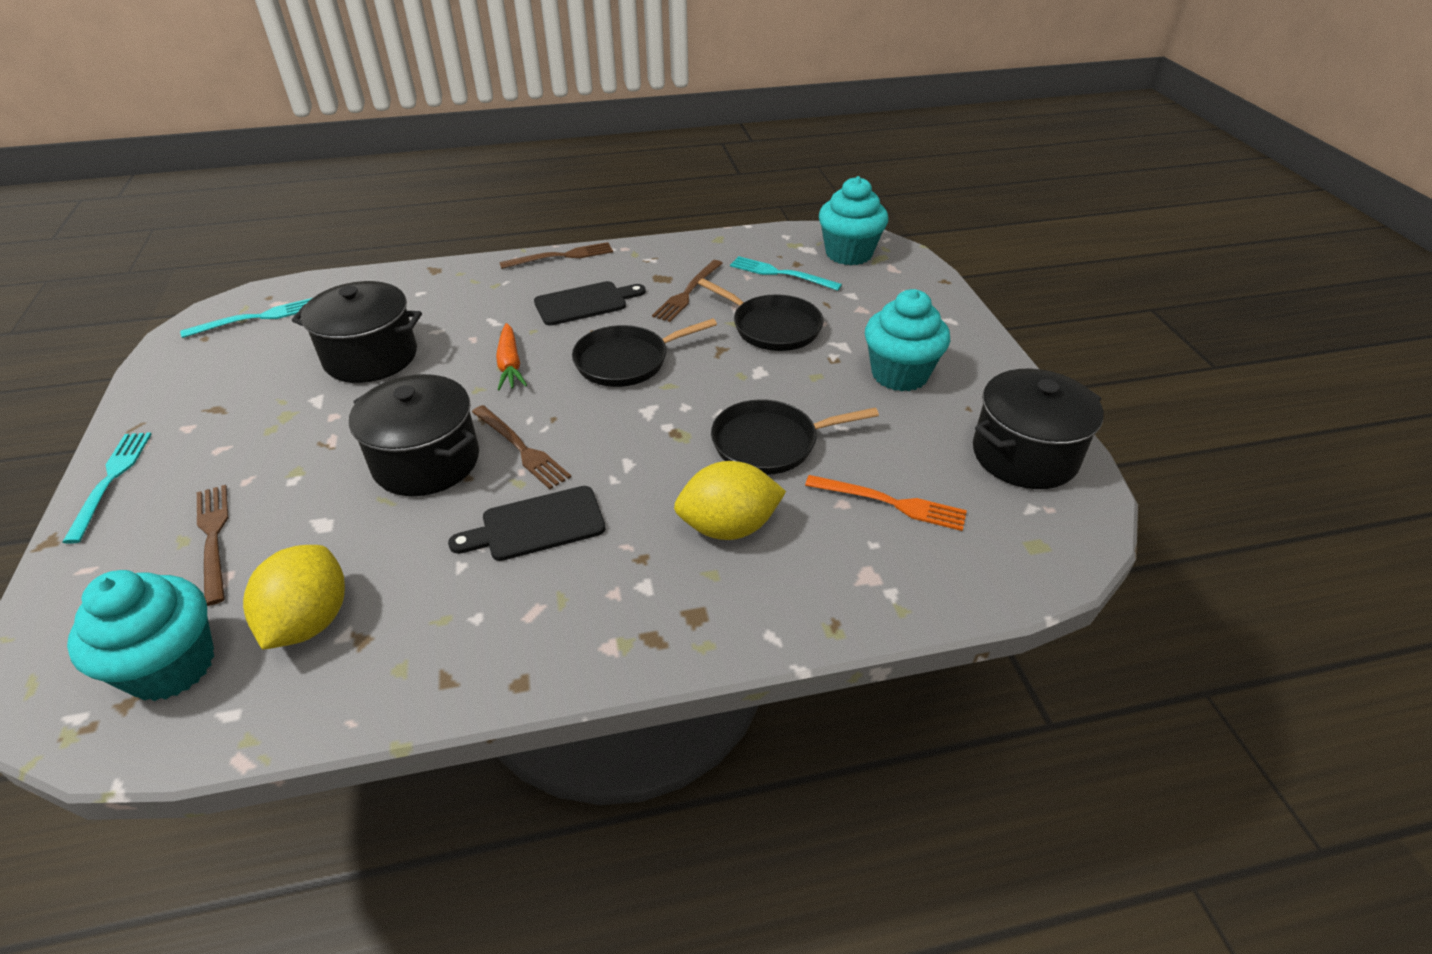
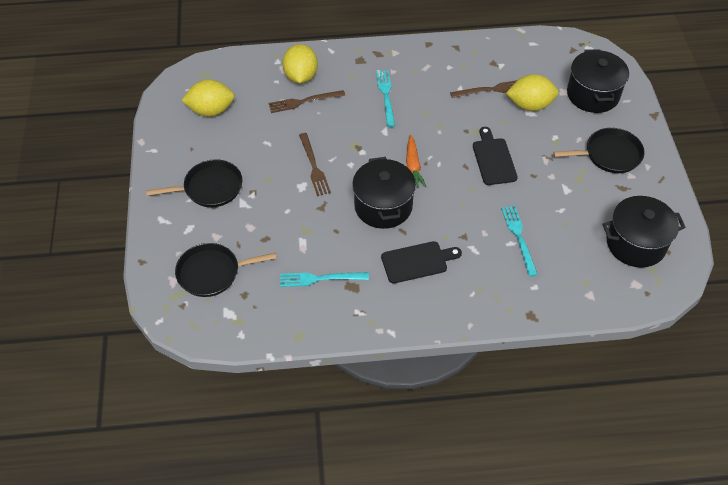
brown fork: [197,485,228,606] [472,405,571,489] [499,242,613,269] [652,260,723,322] = 4 -> [268,90,345,113] [299,133,331,196] [450,80,517,98] = 3
orange fork: [805,475,967,531] = 1 -> none = 0
turquoise cupcake: [67,570,214,701] [819,176,888,265] [865,289,950,391] = 3 -> none = 0
yellow lemon: [243,545,345,650] [674,461,786,540] = 2 -> [181,79,235,117] [282,44,318,84] [506,74,559,111] = 3

